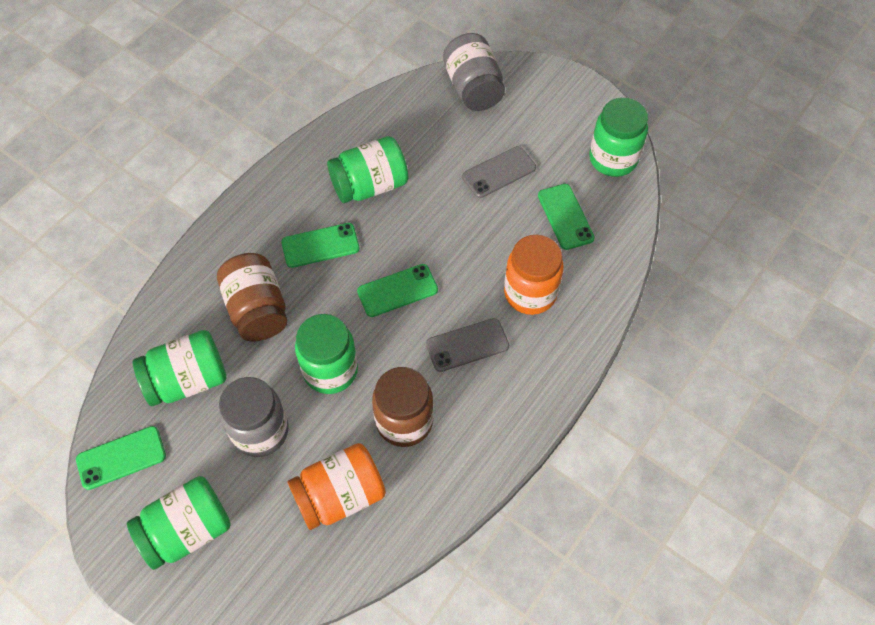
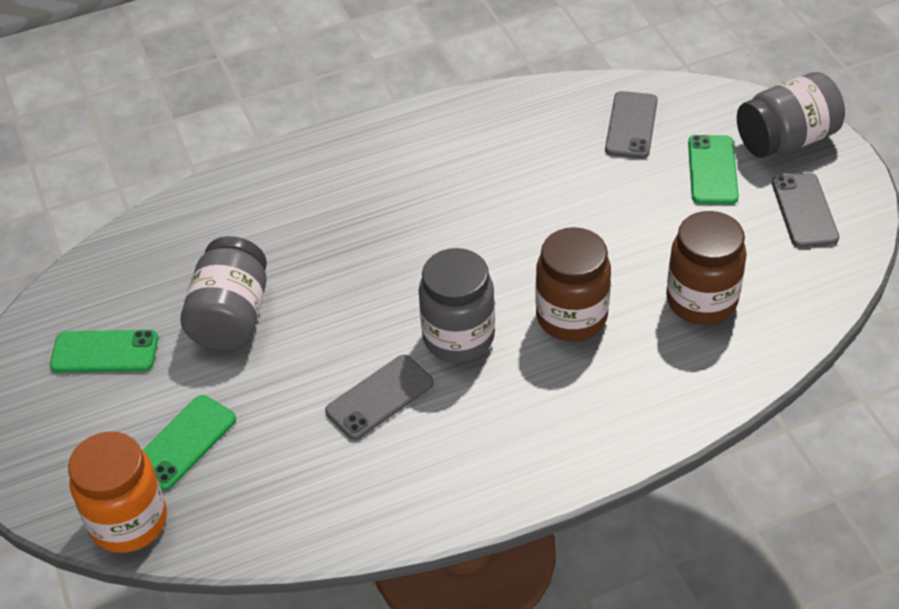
green jar: [127,476,231,570] [133,330,226,406] [295,314,358,394] [327,136,408,203] [589,98,648,177] = 5 -> none = 0
green phone: [76,426,166,490] [281,223,360,268] [357,264,438,317] [538,184,595,250] = 4 -> [50,330,158,373] [143,395,236,490] [688,135,739,204] = 3
grey jar: [219,377,288,457] [443,33,505,111] = 2 -> [181,236,267,351] [418,248,495,363] [737,72,845,158] = 3
grey phone: [426,318,509,372] [462,146,536,198] = 2 -> [325,355,434,440] [605,91,658,158] [772,173,839,248] = 3
orange jar: [288,443,386,530] [504,235,564,315] = 2 -> [68,431,167,553] = 1

